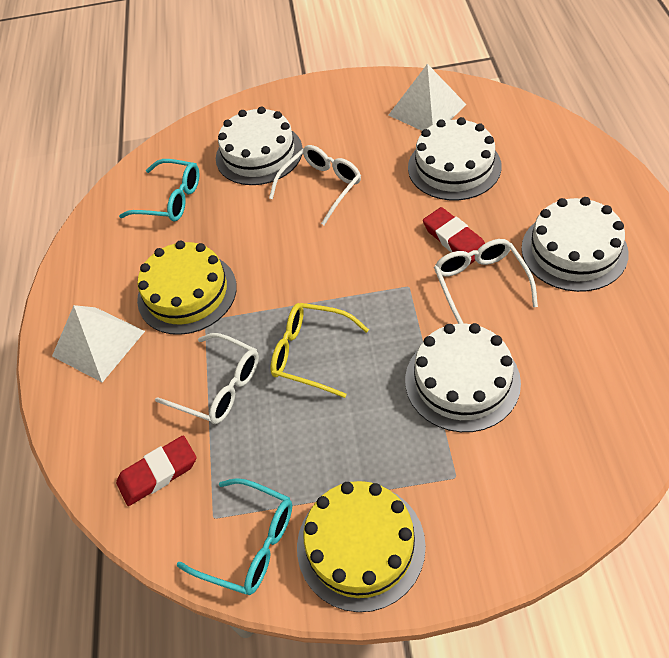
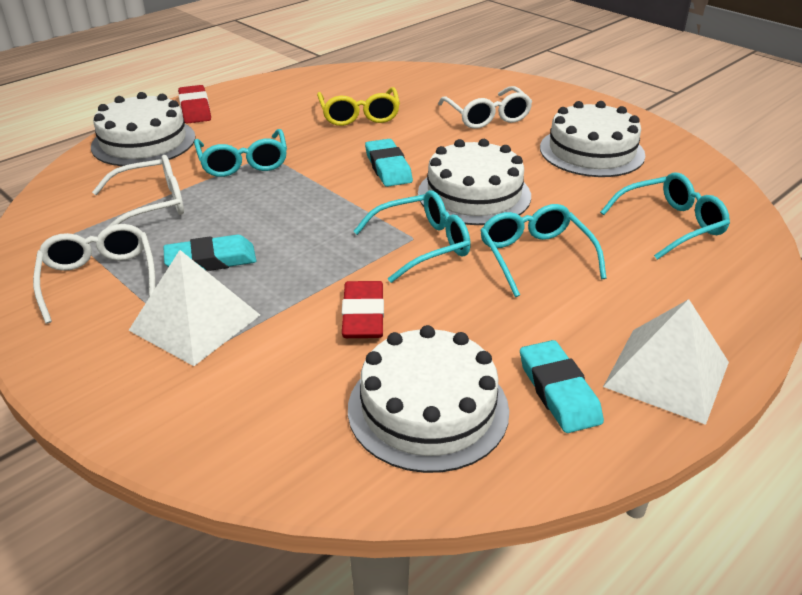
turquoise eraser: none = 0 -> [163,235,256,271] [365,139,413,187] [520,340,604,433] = 3
turquoise glasses: [119,159,199,222] [177,478,292,595] = 2 -> [194,129,287,177] [353,190,471,283] [480,204,607,297] [600,172,730,260] = 4
yellow cake: [137,241,237,335] [297,481,426,612] = 2 -> none = 0

